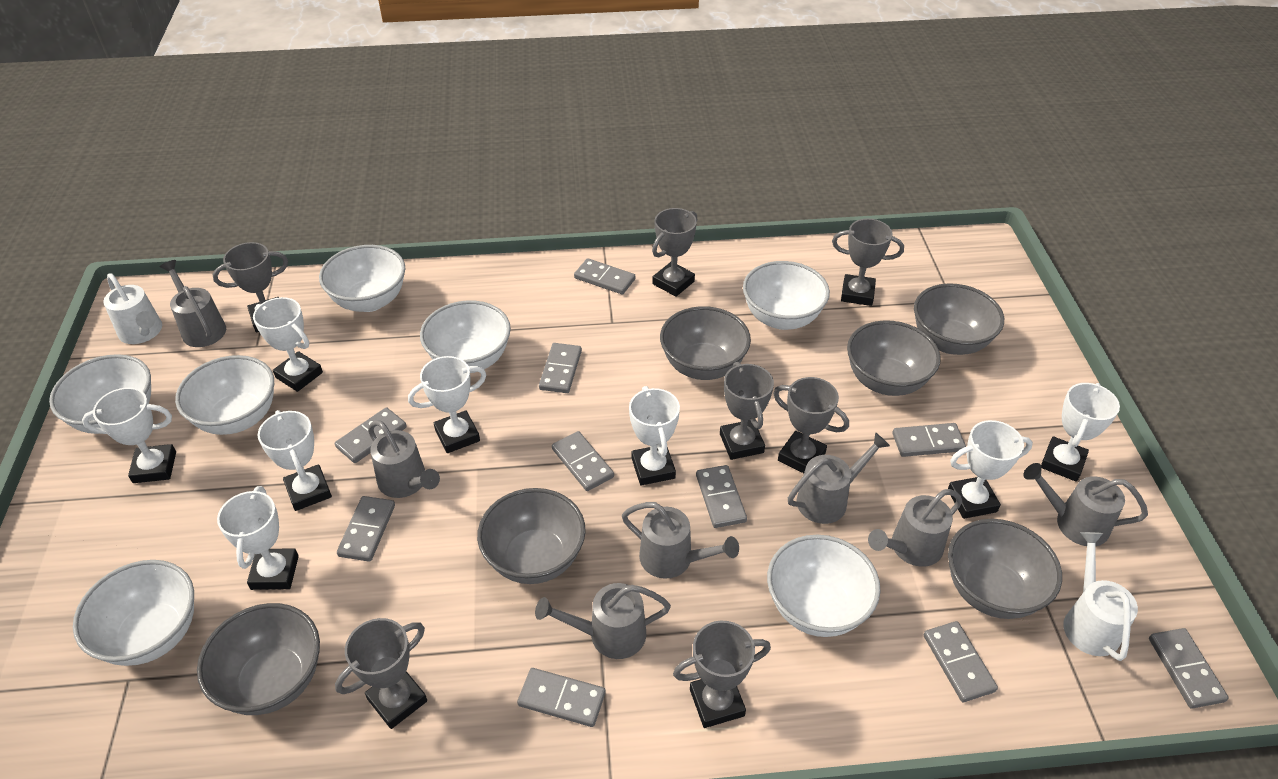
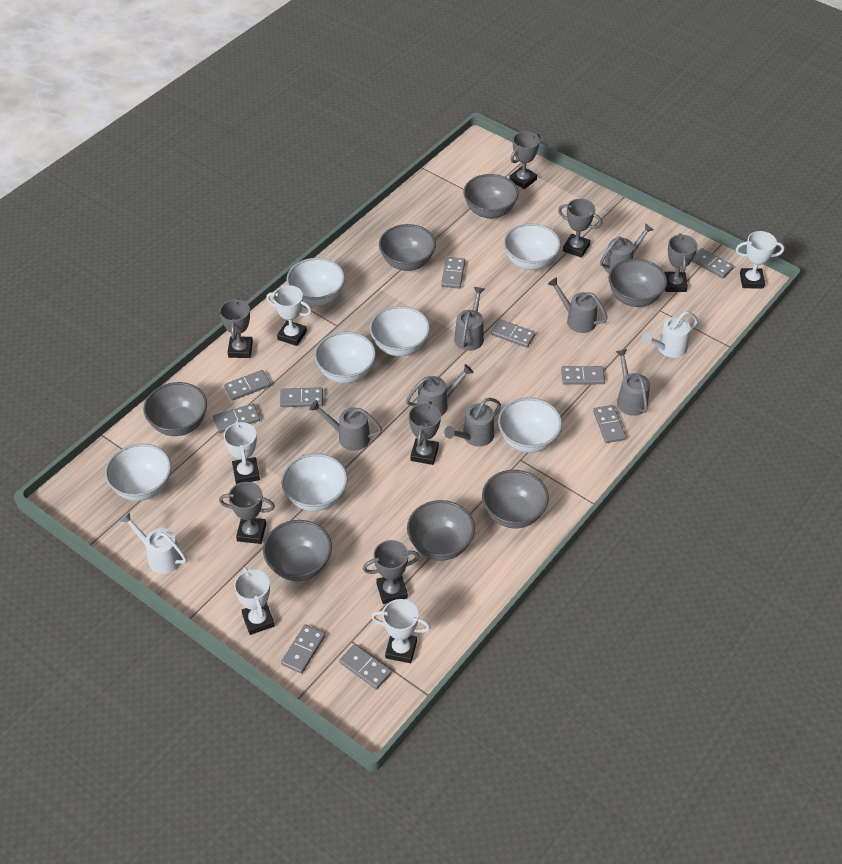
grey bowl: [197,603,320,715] [477,488,586,584] [660,306,751,380] [847,320,941,396] [914,283,1004,355] [948,519,1062,619] = 6 -> [143,382,207,436] [263,520,332,581] [379,224,436,271] [407,500,475,561] [463,174,519,219] [482,470,549,528] [608,259,667,307] = 7
white trophy: [82,387,176,483] [217,486,299,590] [253,297,323,392] [258,410,332,511] [408,356,486,453] [629,386,680,486] [948,420,1033,519] [1041,383,1120,482] = 8 -> [224,420,260,484] [234,567,275,635] [266,285,312,346] [371,599,430,663] [736,231,784,289] = 5

